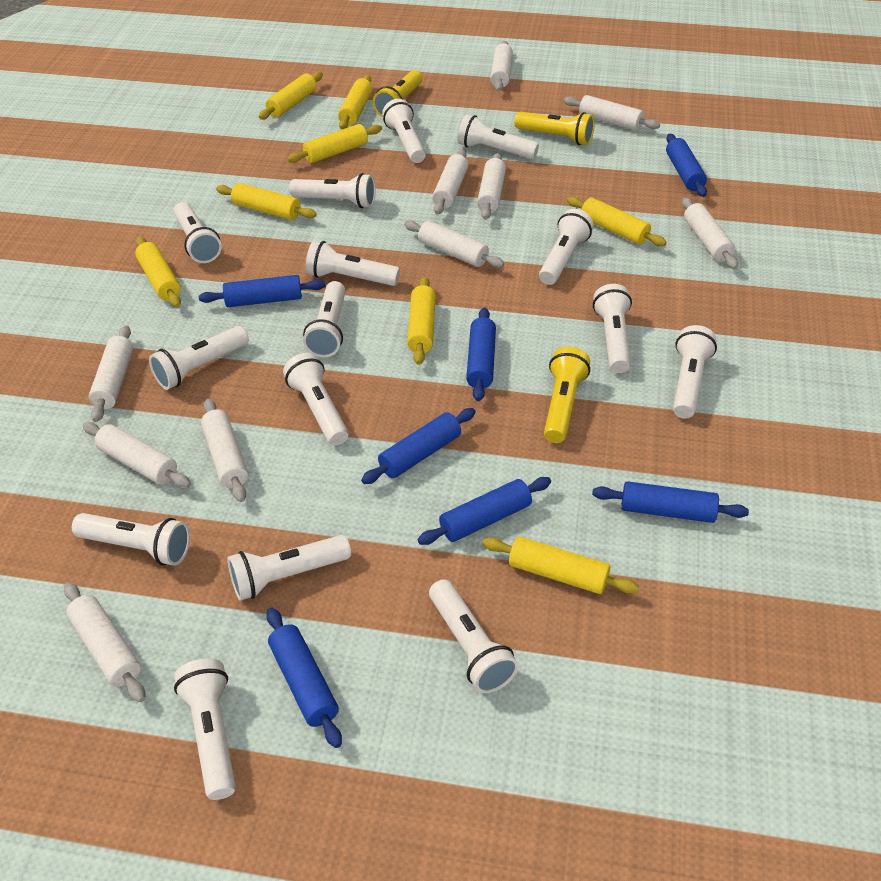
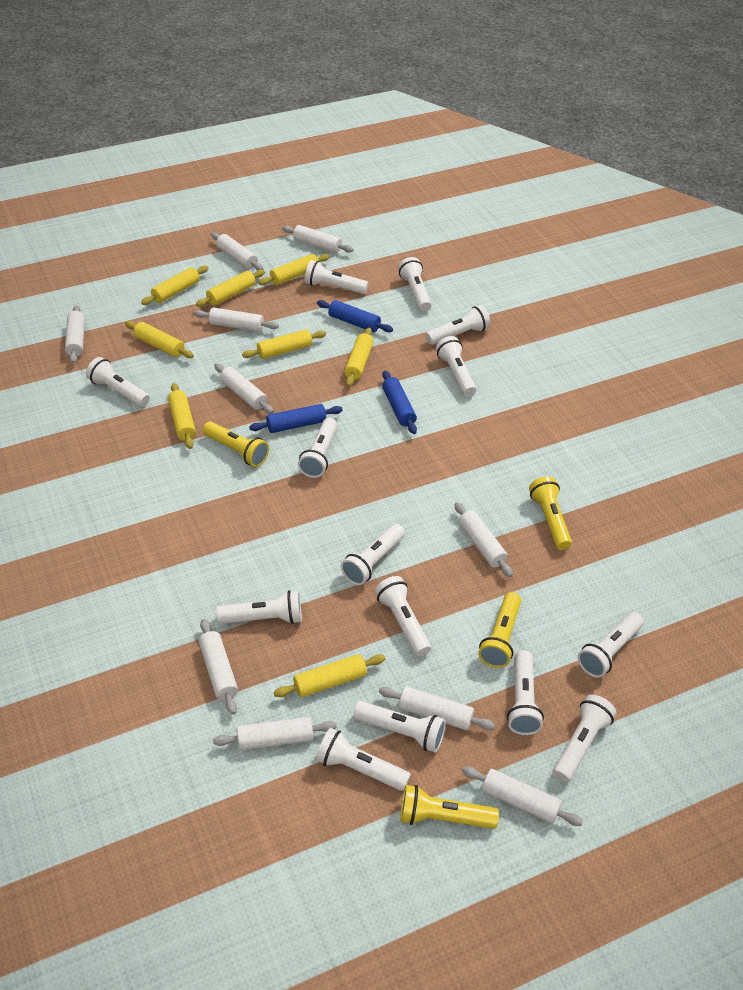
blue rolling pin: [199,275,326,307] [266,608,342,748] [361,408,476,484] [418,477,551,545] [466,308,496,401] [592,481,749,523] [666,134,707,197] = 7 -> [249,404,343,433] [317,300,393,332] [382,371,417,434] = 3
white flashlight: [72,513,190,566] [149,326,249,390] [174,202,222,263] [174,658,236,800] [227,535,351,601] [283,353,349,446] [289,173,376,208] [303,281,345,357] [306,240,400,286] [382,99,426,163] [429,579,519,693] [458,114,539,159] [539,209,593,285] [593,284,632,373] [673,325,717,418] = 15 -> [86,357,150,407] [216,590,302,624] [298,418,337,478] [305,260,368,294] [316,728,411,791] [341,524,405,585] [353,701,446,753] [375,576,431,656] [398,257,432,311] [426,305,490,345] [436,336,477,396] [507,650,544,735] [553,695,616,782] [578,612,644,678] = 14
yellow flashlight: [373,70,423,117] [515,112,595,145] [544,347,590,443] = 3 -> [203,421,269,467] [400,785,499,829] [478,592,521,668] [529,477,572,550] = 4

